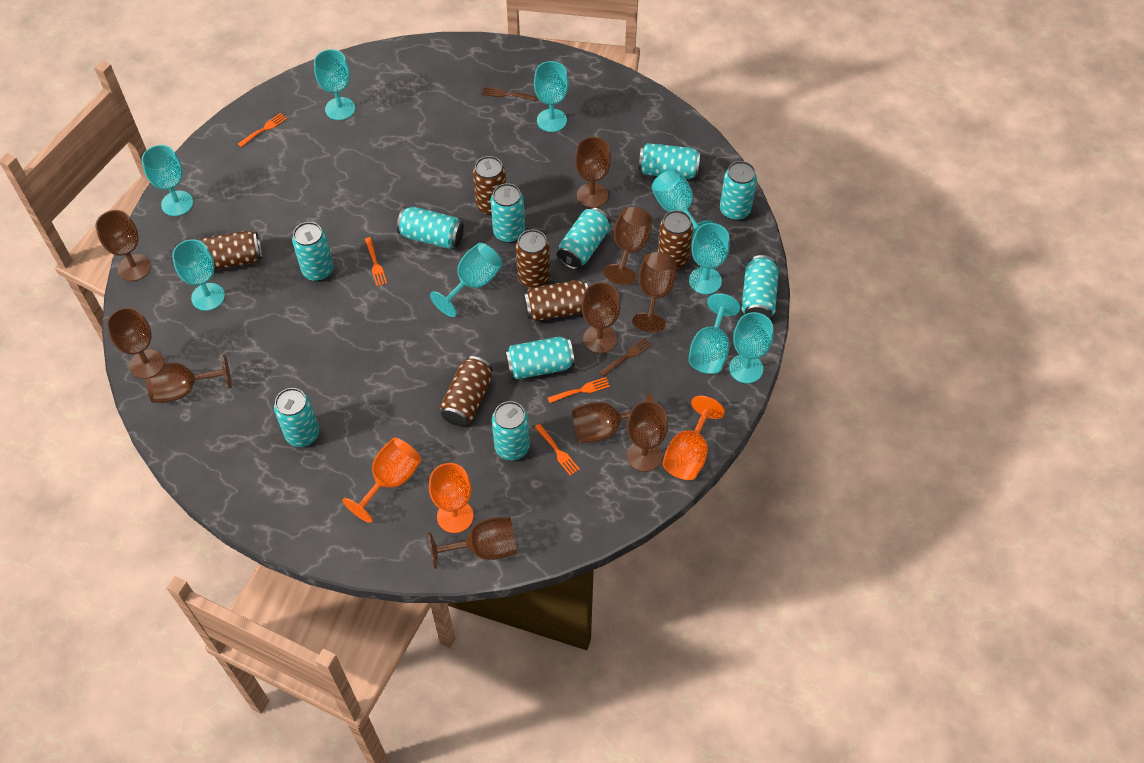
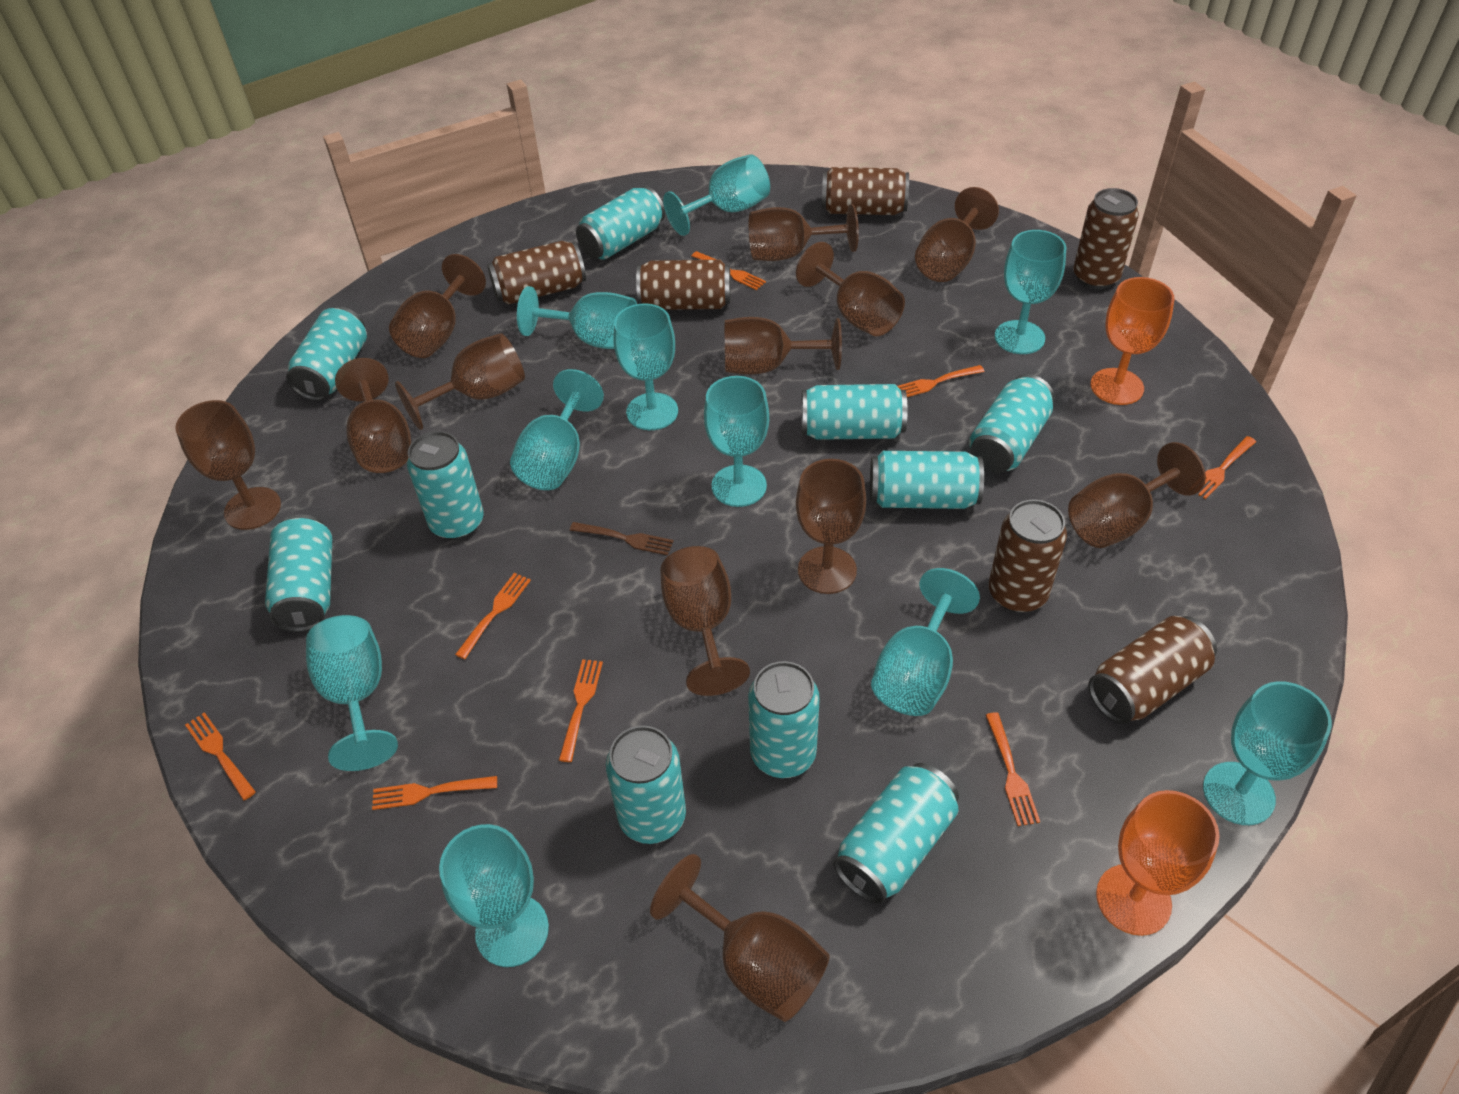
brown fork: [481,87,536,101] [599,338,652,377] = 2 -> [570,522,674,555] = 1
brown goblet: [95,210,151,281] [107,308,164,379] [145,354,232,403] [428,517,517,569] [572,393,654,443] [575,137,611,208] [582,282,621,354] [604,207,652,285] [627,401,668,472] [632,252,676,332] = 10 -> [175,400,281,530] [335,358,411,473] [389,254,486,358] [395,333,525,430] [650,854,829,1022] [660,546,750,696] [725,317,842,375] [748,204,859,261] [796,242,905,336] [796,459,866,594] [915,187,999,282] [1068,442,1206,548] = 12
orange fork: [238,113,287,147] [365,237,387,286] [534,424,580,476] [547,377,610,403] = 4 -> [185,712,256,800] [372,776,497,810] [455,573,531,659] [559,659,603,762] [692,251,766,290] [897,365,985,397] [986,712,1040,826] [1198,436,1256,499] = 8
orange goblet: [342,438,421,523] [429,463,473,533] [663,396,725,480] = 3 -> [1090,277,1174,405] [1096,790,1220,936] = 2
turquoise goblet: [142,145,193,216] [172,239,225,311] [314,49,355,120] [430,243,502,317] [534,61,569,132] [652,169,713,244] [688,293,740,374] [689,223,730,294] [729,312,773,383] = 9 -> [306,615,398,771] [439,824,549,967] [510,369,604,490] [517,286,637,349] [613,303,678,430] [663,154,770,236] [704,376,769,507] [871,568,980,716] [995,230,1066,354] [1203,681,1332,825] = 10

